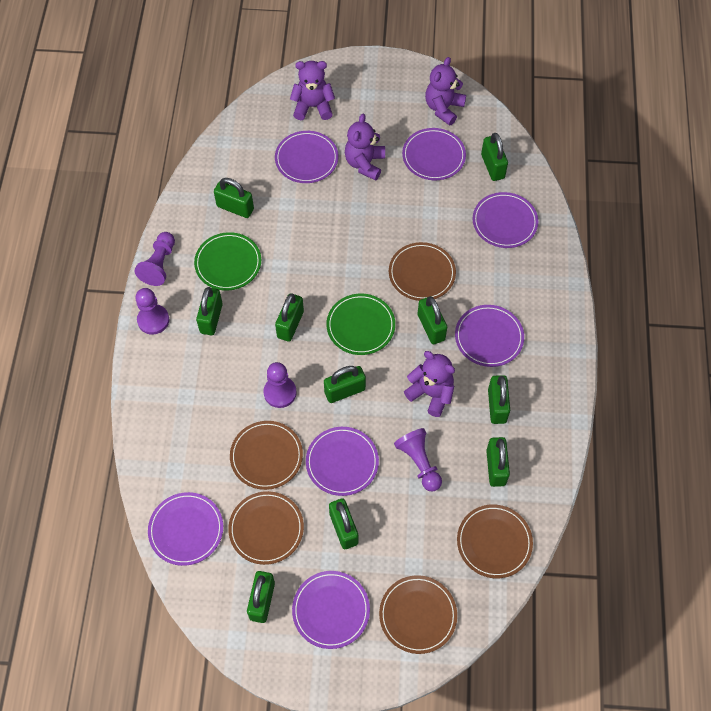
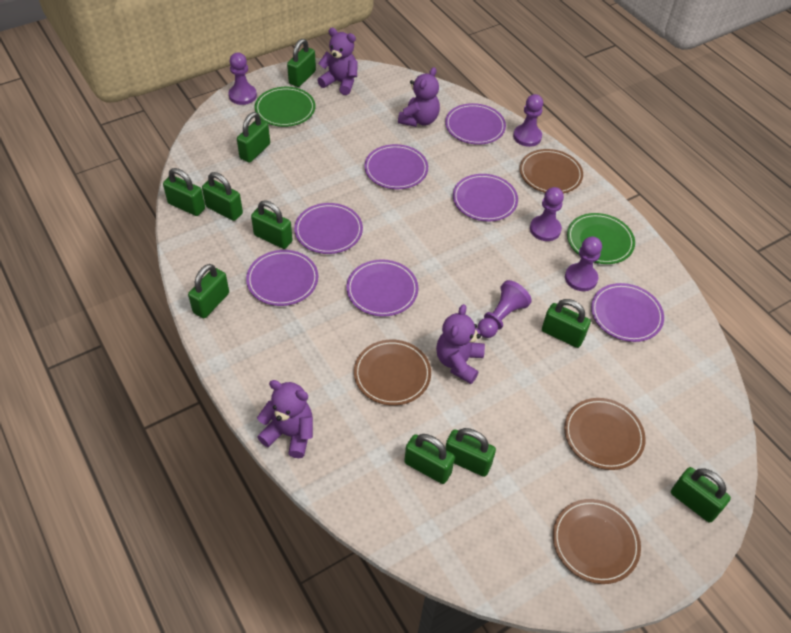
brown plate: [228,491,304,565] [230,421,303,490] [379,575,457,654] [389,242,456,301] [457,504,533,578] = 5 -> [354,340,431,405] [520,149,583,194] [553,499,641,584] [564,398,646,470] = 4
purple pawn: [135,232,175,286] [135,288,169,335] [263,362,297,408] [394,428,442,492] = 4 -> [229,53,257,105] [478,280,532,338] [513,94,543,147] [530,187,564,241] [565,236,602,291] = 5

